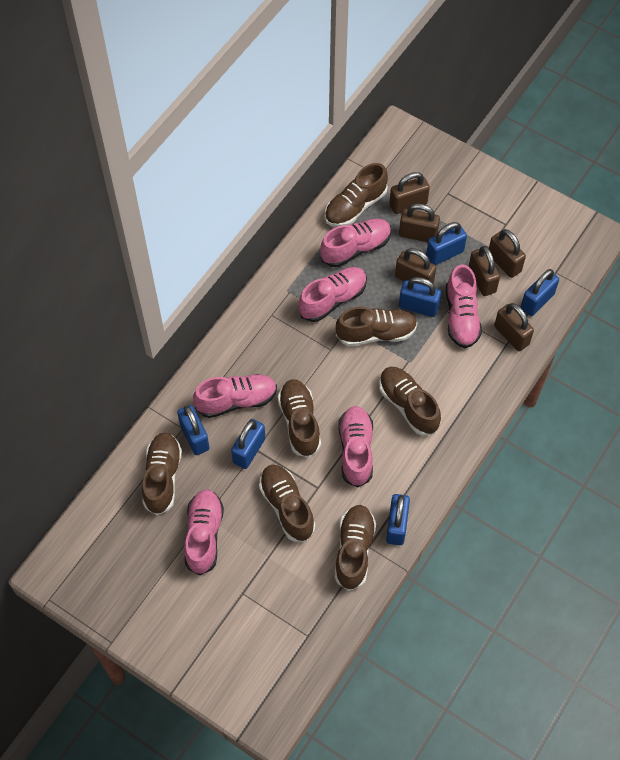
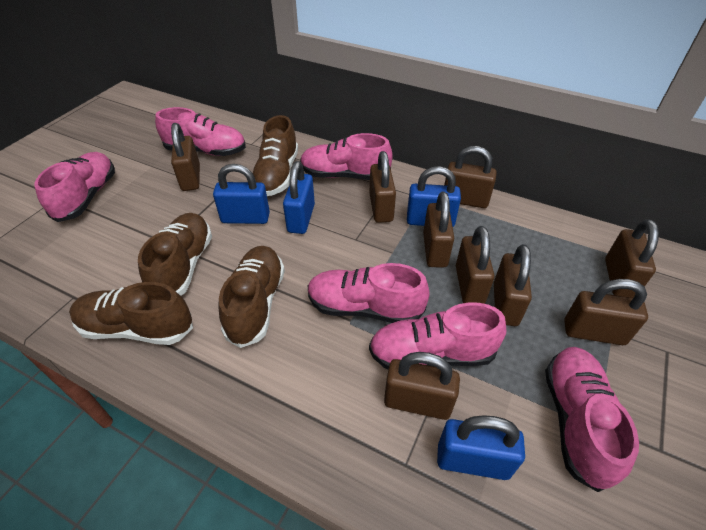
blue padlock: [177,405,209,455] [231,419,265,469] [386,494,410,545] [399,277,441,317] [426,222,467,265] [521,269,559,316] = 6 -> [213,164,270,224] [283,161,315,234] [407,166,461,227] [437,415,525,480] = 4
brown padlock: [389,172,430,214] [395,248,436,286] [399,203,440,242] [469,246,500,296] [489,229,526,278] [494,303,534,351] = 6 -> [171,123,200,191] [369,151,396,223] [384,352,460,420] [423,192,454,268] [444,146,497,208] [456,226,495,304] [494,244,532,326] [564,279,648,345] [605,219,659,298] = 9
brown shoe: [142,433,182,515] [259,465,315,542] [278,379,321,458] [325,163,388,227] [335,505,376,591] [336,307,417,346] [379,367,441,436] = 7 -> [69,282,193,345] [138,213,212,296] [219,246,285,348] [253,115,298,196] = 4

